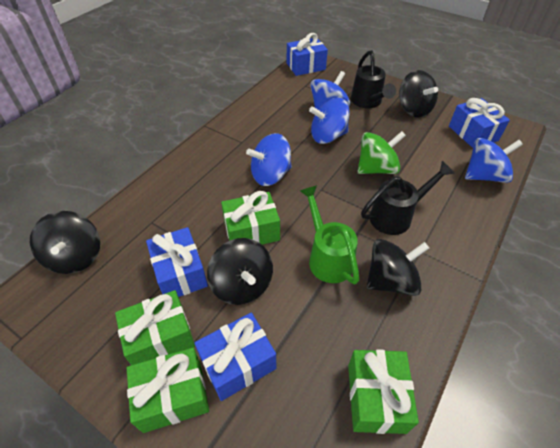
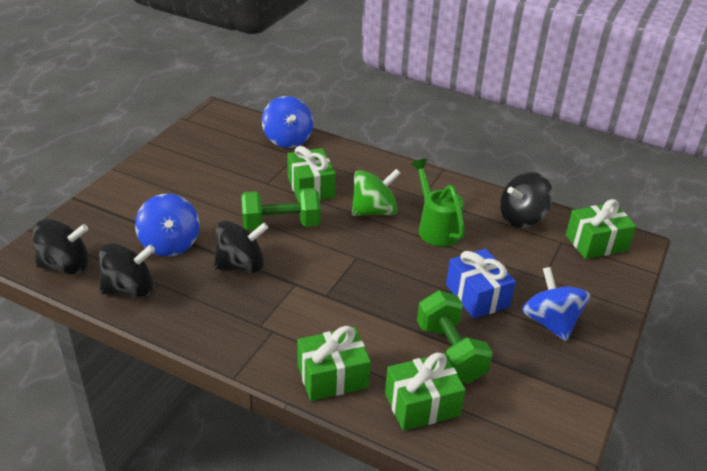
black watering can: [351,50,396,108] [361,161,455,235] = 2 -> none = 0
blue gift: [146,227,208,297] [195,313,276,401] [286,33,328,76] [449,98,510,148] = 4 -> [446,249,516,319] = 1
blue spinning top: [246,133,292,186] [309,98,350,144] [310,71,350,109] [465,138,523,183] = 4 -> [135,194,200,256] [262,96,313,148] [522,267,590,341] = 3
green dumbbell: none = 0 -> [241,188,321,231] [417,291,493,383] = 2

